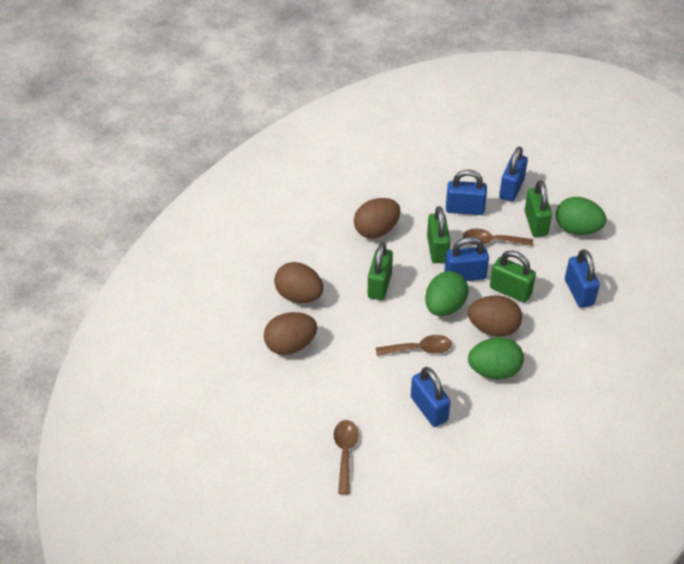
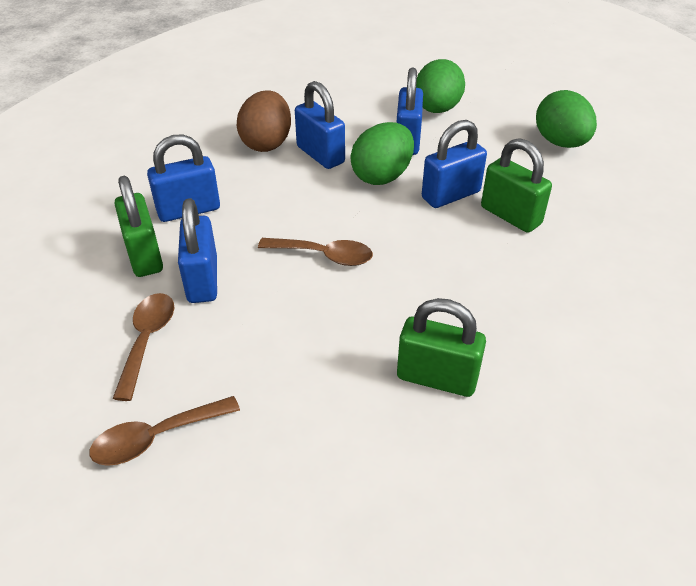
brown egg: [264,312,317,355] [274,262,323,303] [354,198,400,238] [468,296,522,337] = 4 -> [237,90,291,152] = 1
green padlock: [368,242,393,300] [427,206,450,263] [490,251,536,303] [525,180,552,237] = 4 -> [115,176,163,277] [397,298,486,397] [481,138,552,233] = 3

